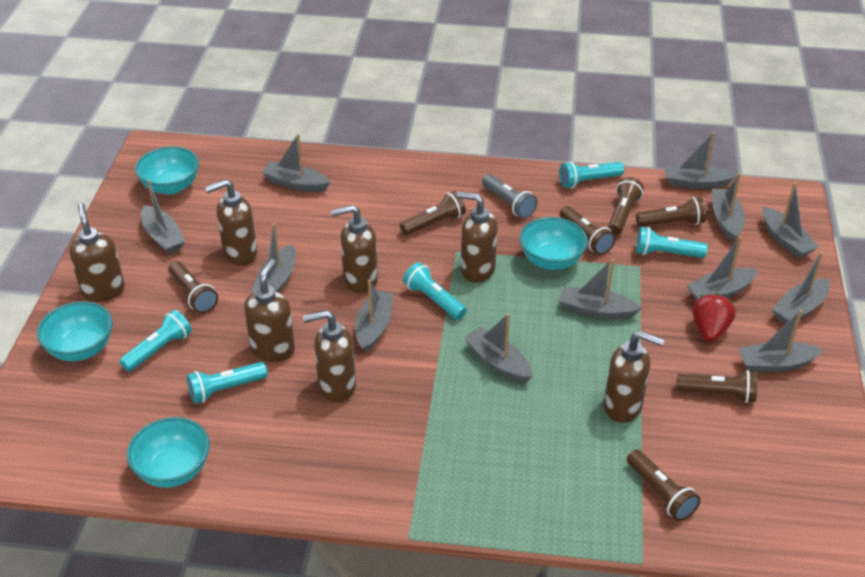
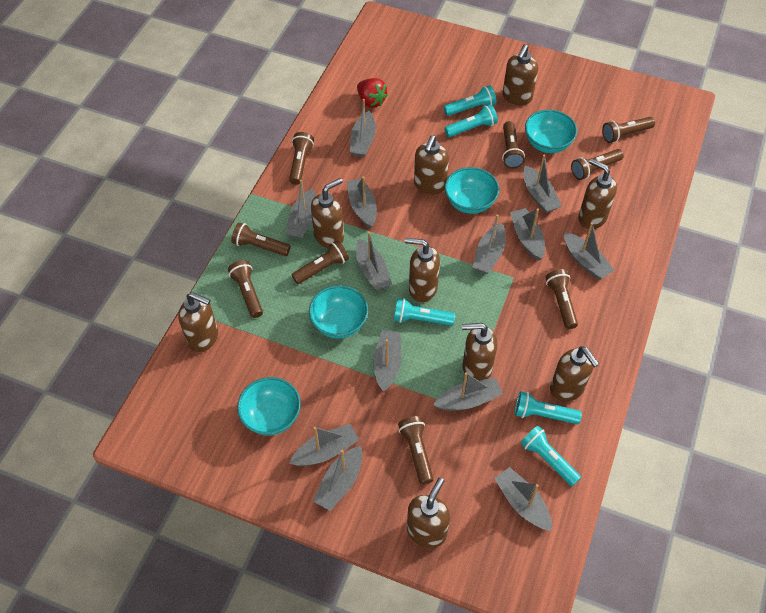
brown flashlight: [168,261,218,313] [400,191,466,235] [560,206,616,255] [608,177,644,235] [627,449,700,521] [636,197,706,227] [676,370,757,403] = 7 -> [228,260,263,318] [231,222,290,256] [289,132,314,185] [292,240,349,284] [398,416,433,485] [502,121,525,169] [545,269,578,329] [571,149,624,180] [602,117,655,143] = 9
brown soap dispenser: [69,203,125,302] [205,179,257,266] [244,259,295,362] [303,310,356,402] [331,205,378,293] [456,192,498,283] [604,330,665,423] = 7 -> [178,292,218,352] [311,178,344,248] [405,238,440,302] [407,477,450,548] [414,135,449,195] [462,323,498,380] [503,44,538,105] [550,346,599,402] [578,159,617,229] = 9
grey boat: [141,180,185,254] [251,223,296,293] [262,134,330,192] [355,279,394,353] [464,313,533,383] [560,259,642,319] [665,132,737,189] [686,236,758,300] [712,173,745,242] [738,310,823,372] [763,183,819,258] [772,251,830,324] = 12 -> [286,180,316,239] [289,424,359,466] [313,446,363,511] [347,176,377,229] [350,99,376,157] [356,232,392,291] [373,330,402,392] [433,372,503,411] [472,215,506,274] [494,467,552,531] [510,208,545,260] [523,155,562,213] [564,222,614,279] = 13
grey flashlight: [482,174,537,218] = 1 -> none = 0

